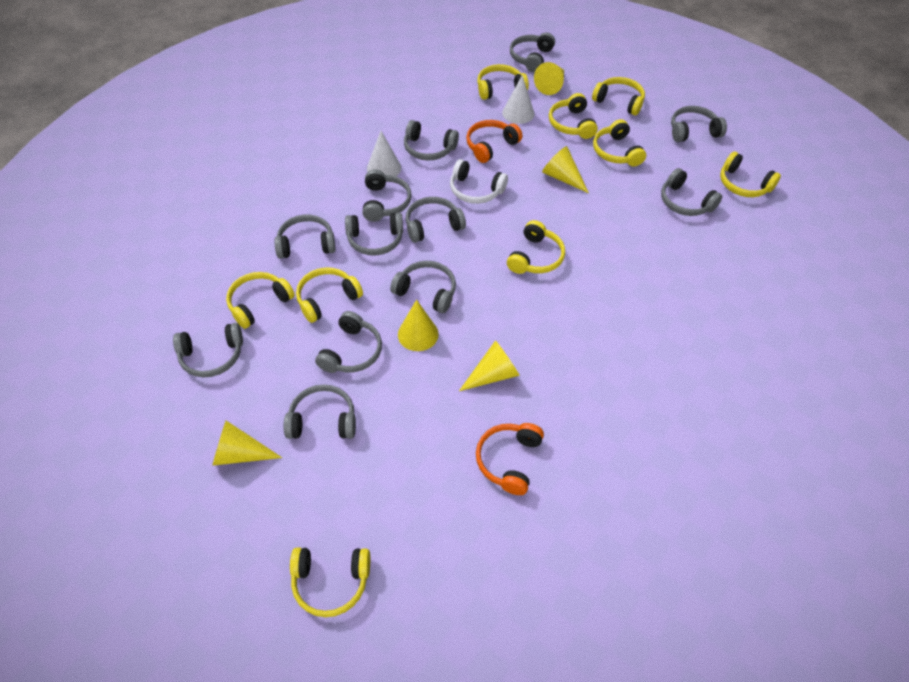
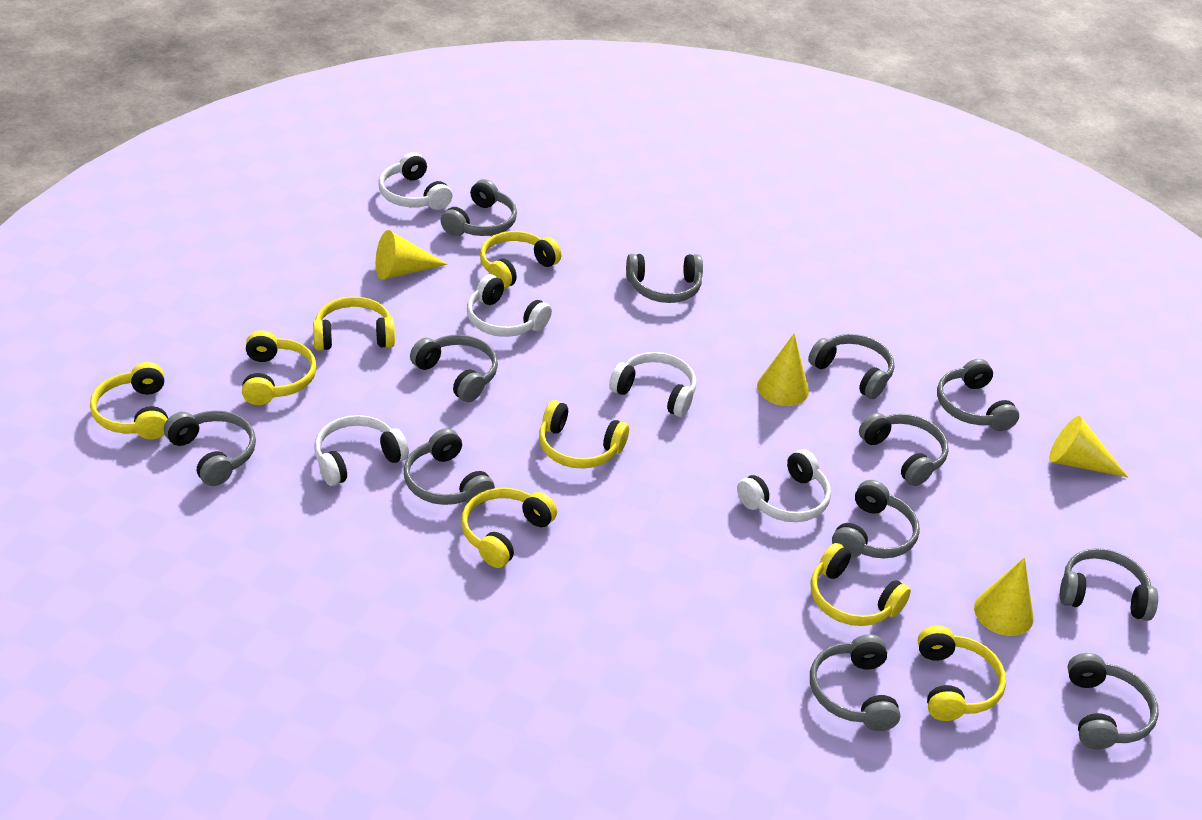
orange headphones: [466,120,522,163] [476,423,544,495] = 2 -> none = 0
white cone: [367,131,401,176] [502,75,535,124] = 2 -> none = 0
white headphones: [450,159,508,204] = 1 -> [314,415,409,486] [378,152,452,210] [467,274,552,337] [609,352,696,417] [737,449,831,522] = 5
yellow cone: [212,421,282,466] [398,300,439,351] [459,340,520,391] [534,62,564,95] [542,146,589,193] = 5 -> [376,230,448,280] [757,333,809,406] [974,557,1034,636] [1049,416,1128,477] = 4
yellow headphones: [226,272,295,329] [290,547,370,617] [296,268,363,323] [477,64,529,100] [507,220,565,274] [549,93,598,139] [592,77,645,116] [593,119,646,167] [720,152,781,197] = 9 -> [90,362,168,439] [242,330,317,405] [313,297,395,351] [461,488,557,568] [480,231,561,289] [539,400,629,468] [810,543,911,626] [918,626,1006,721] = 8

